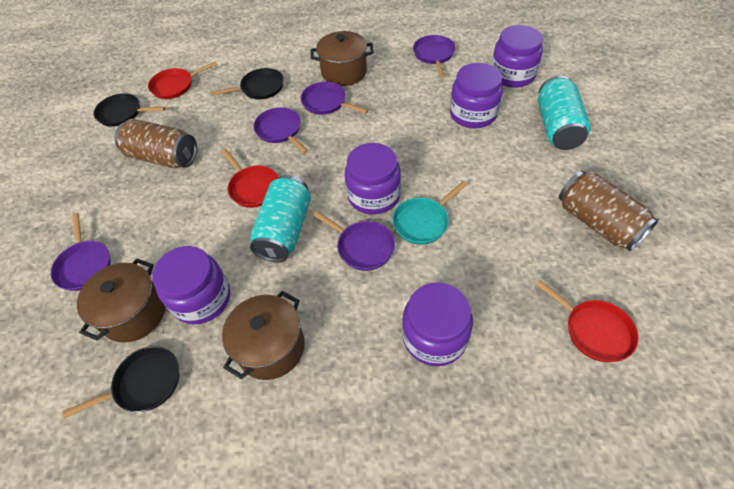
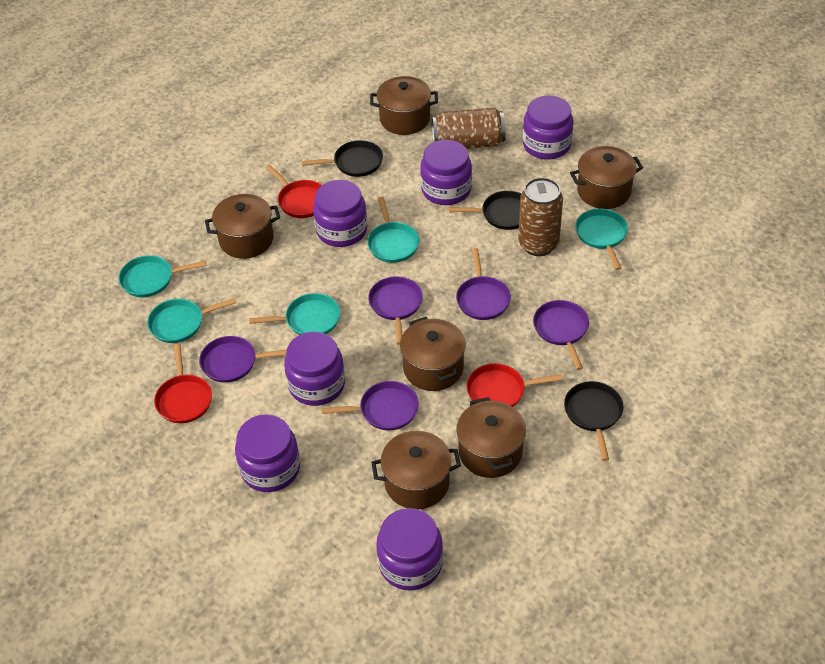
brown pot: [77,259,165,342] [222,291,305,380] [311,31,374,86] = 3 -> [205,194,280,259] [370,76,438,135] [371,431,461,509] [400,317,466,391] [457,397,526,478] [570,146,643,209] = 6
purple jar: [152,246,230,324] [344,143,401,214] [402,282,473,366] [450,63,503,128] [491,25,543,88] = 5 -> [235,414,300,492] [284,332,345,406] [313,180,367,247] [376,508,443,591] [420,140,472,205] [523,95,573,159] = 6
turquoise can: [250,175,311,262] [538,76,591,150] = 2 -> none = 0
turquoise pan: [392,181,467,245] = 1 -> [119,255,206,297] [147,298,237,343] [249,293,340,335] [367,196,419,263] [575,208,628,270] = 5

